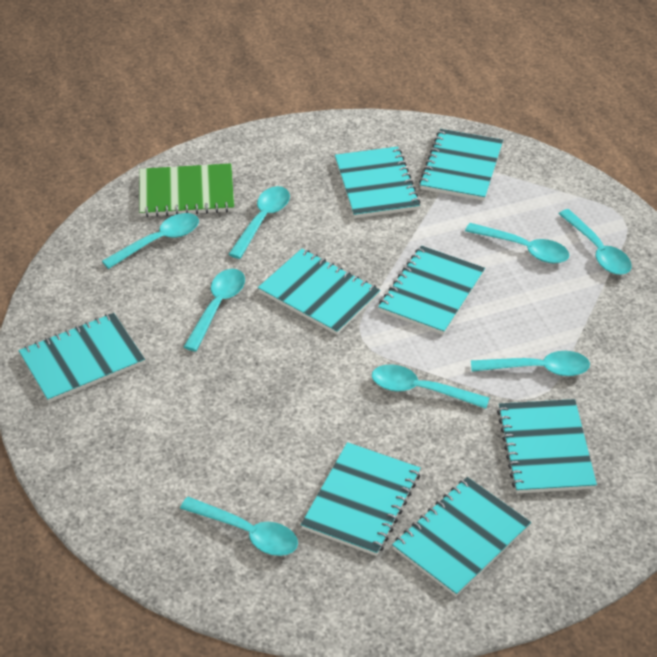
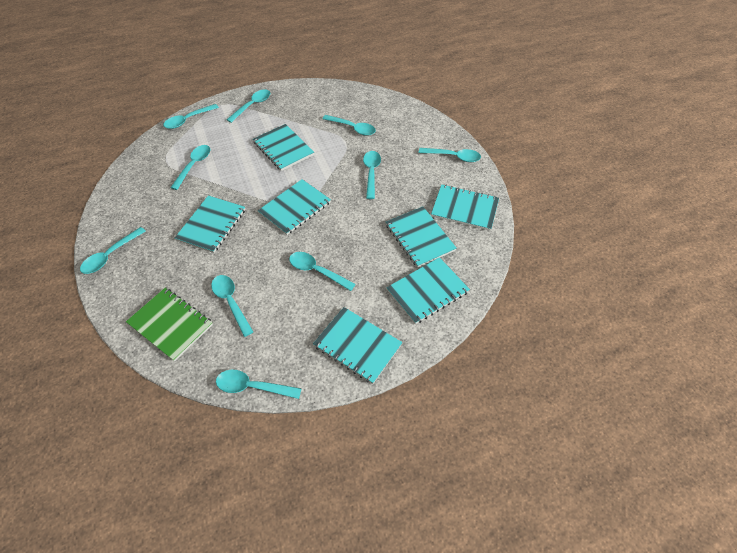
turquoise notebook: [19,313,145,403] [258,249,380,335] [301,442,421,556] [335,146,420,218] [378,246,485,335] [392,477,531,597] [419,129,503,201] [497,399,597,493] = 8 -> [175,195,246,253] [253,124,314,171] [258,179,331,235] [313,307,402,384] [386,206,457,268] [386,257,470,324] [431,184,499,231] = 7
turquoise spoon: [102,213,199,269] [180,497,298,556] [184,269,245,351] [228,186,290,259] [372,365,489,409] [465,223,569,263] [471,351,590,376] [559,209,632,275] = 8 -> [80,227,146,274] [163,104,219,129] [170,145,210,190] [211,275,253,337] [216,370,302,399] [227,89,270,123] [289,252,355,291] [322,115,376,136] [363,151,381,199] [419,148,481,162] = 10

